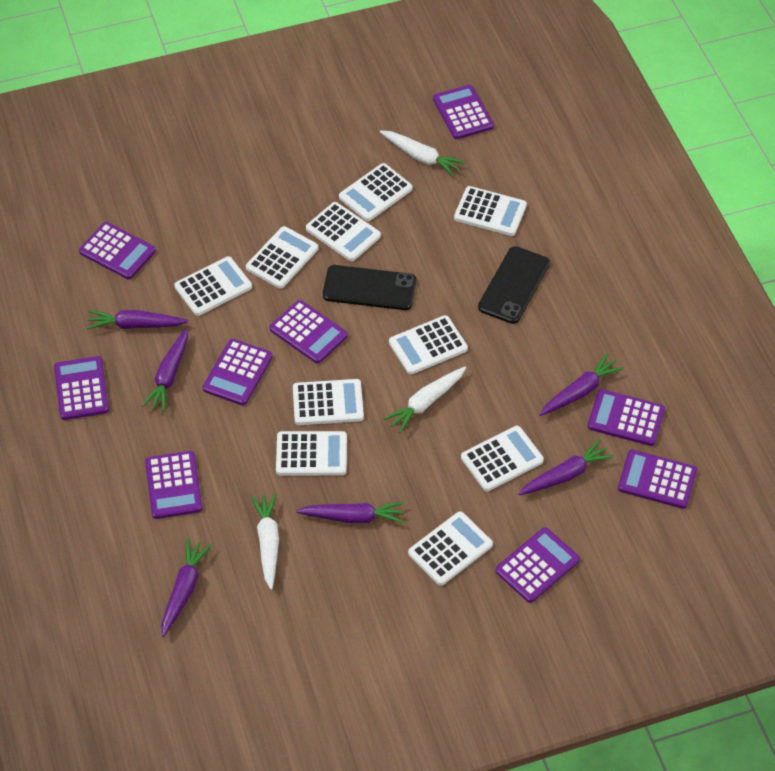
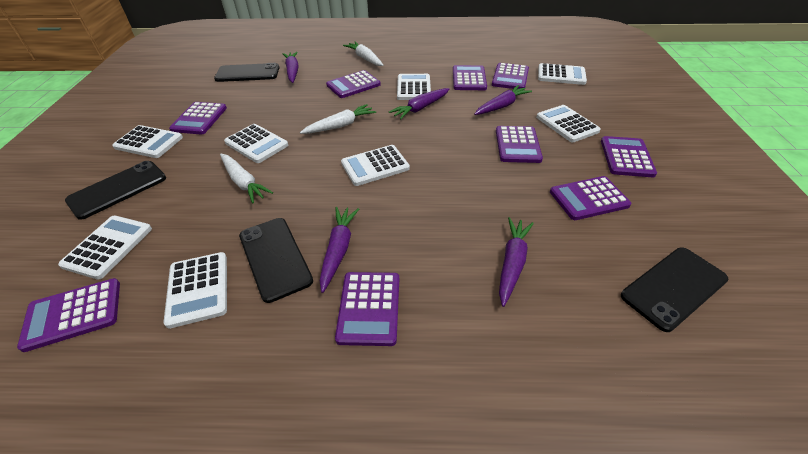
black phone: [323,265,416,310] [478,246,550,324] = 2 -> [65,161,166,220] [214,63,279,82] [239,218,313,303] [621,248,728,332] = 4
purple carrot: [87,310,189,330] [142,328,188,412] [162,539,212,637] [296,501,405,524] [518,439,614,496] [539,353,624,416] = 6 -> [283,52,299,83] [320,207,359,293] [389,88,449,120] [474,85,532,115] [499,217,534,307] = 5
white calculator: [174,256,252,316] [246,226,318,289] [276,431,347,475] [293,379,364,425] [306,202,381,261] [339,163,413,221] [389,315,468,374] [408,511,493,586] [454,186,527,236] [461,426,544,491] = 10 -> [58,216,152,280] [112,125,183,158] [163,252,227,328] [224,124,288,163] [341,145,410,186] [397,74,431,100] [536,105,601,142] [538,63,587,85] = 8

